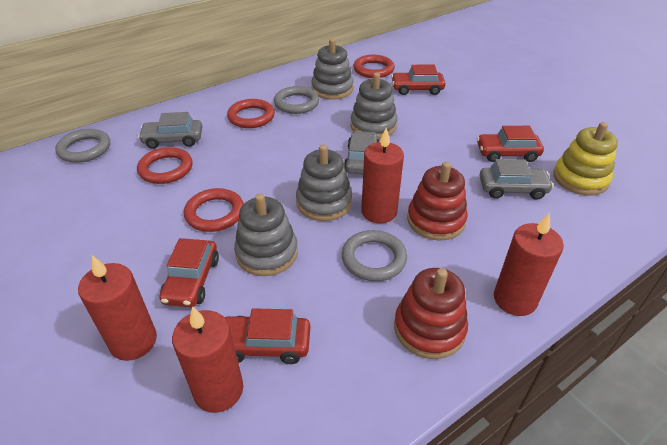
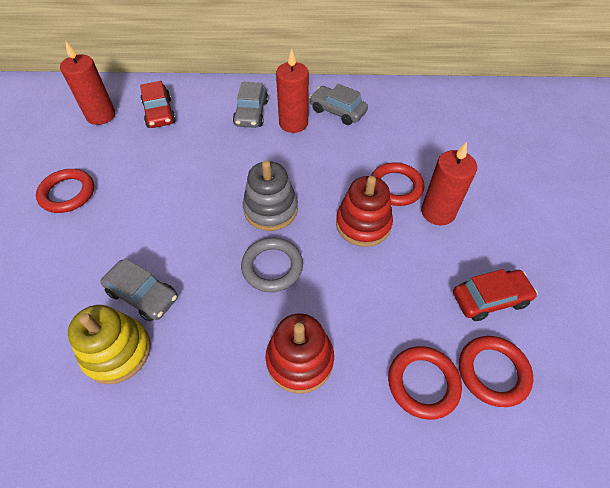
grey ring: [55,129,110,163] [274,86,319,114] [342,230,407,281] = 3 -> [241,238,303,292] = 1
grey stacking toy: [234,193,298,276] [296,145,352,221] [311,39,353,100] [350,73,397,138] = 4 -> [243,160,298,231] = 1
red candle: [78,255,157,361] [172,306,243,413] [361,128,404,223] [494,212,564,316] = 4 -> [60,41,115,125] [276,49,309,133] [421,142,477,225] = 3
red car: [159,238,219,307] [224,308,310,364] [391,65,445,95] [477,126,544,162] = 4 -> [140,81,176,128] [453,269,538,321] = 2

